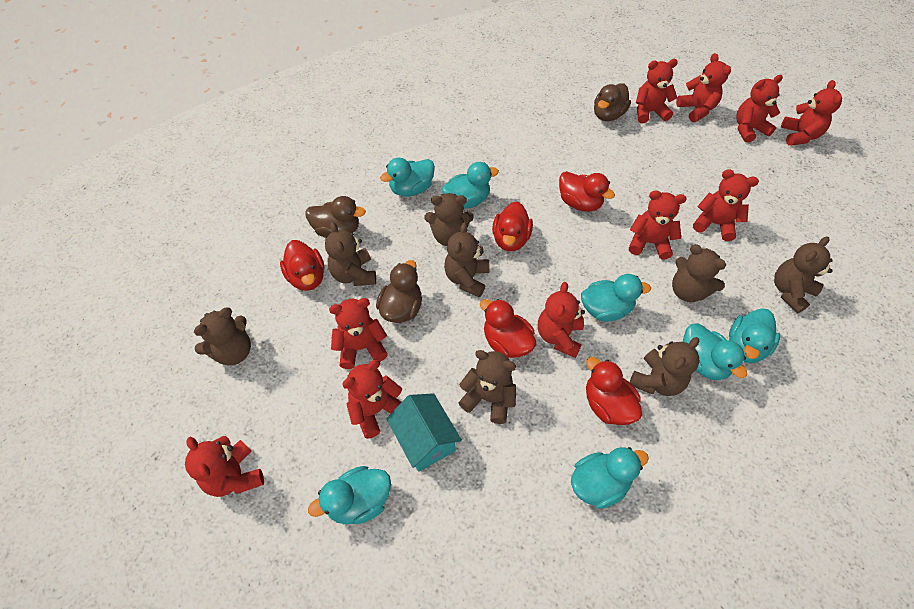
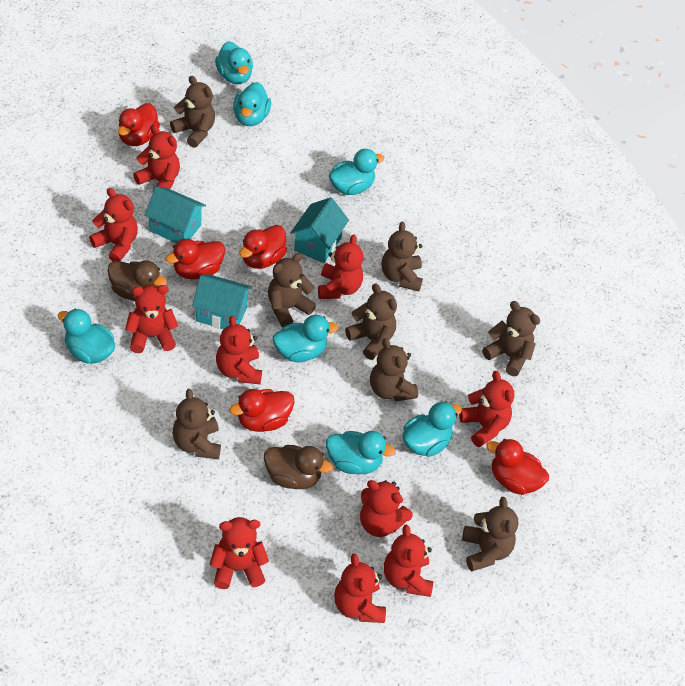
brown duck: [305,196,366,238] [376,260,422,323] [594,83,631,121] = 3 -> [108,260,167,301] [264,445,333,489] = 2
turquoise house: [386,393,462,472] = 1 -> [145,186,206,243] [192,274,252,329] [291,197,349,263] = 3

